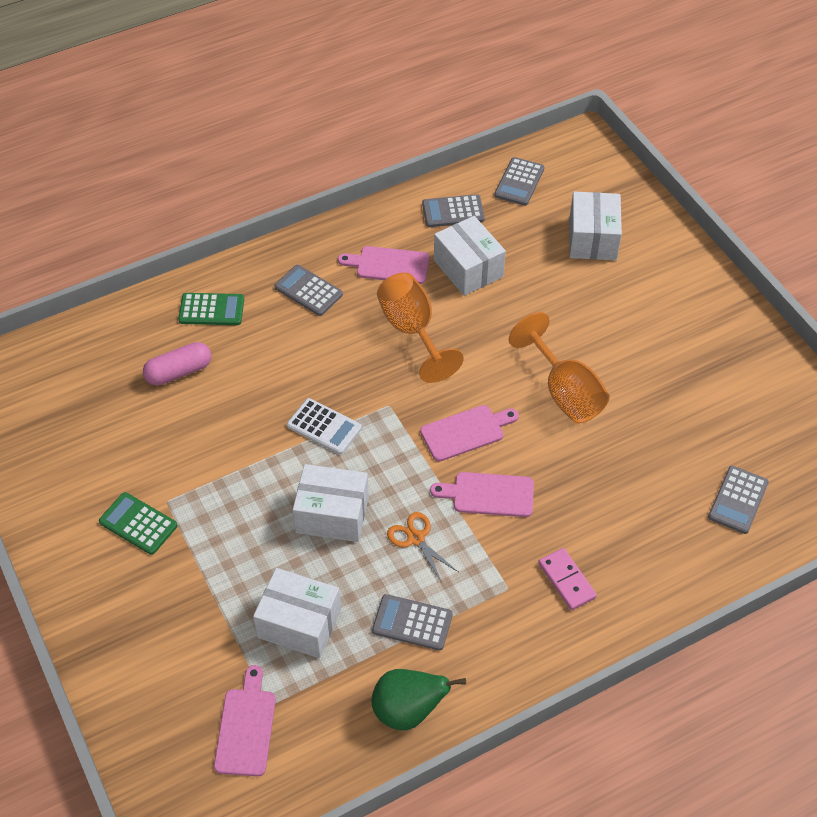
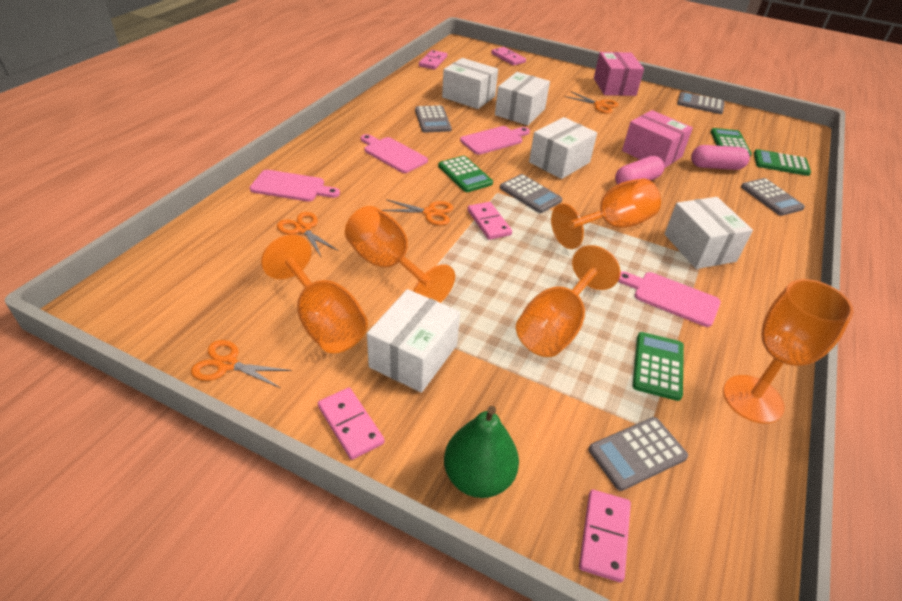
green calculator: [99,492,177,555] [178,293,244,325] = 2 -> [438,156,493,192] [633,332,684,401] [711,128,752,157] [754,149,811,176] = 4
orange goblet: [377,273,464,383] [509,312,610,424] = 2 -> [261,234,368,353] [345,206,455,303] [516,245,621,357] [551,178,661,249] [723,279,854,424] = 5
orange scissors: [387,512,458,583] = 1 -> [191,340,292,388] [277,212,339,256] [382,199,453,225] [565,91,618,114] = 4
pink box: none = 0 -> [594,52,644,96] [622,110,693,168] = 2
pink capsule: [143,342,211,386] = 1 -> [615,156,664,185] [691,145,750,170] = 2
pink domino: [538,548,597,610] = 1 -> [318,388,384,460] [419,50,447,69] [468,202,512,240] [491,47,526,66] [579,490,631,582] = 5
white box: [253,568,341,658] [293,464,369,542] [434,216,506,296] [569,191,622,260] = 4 -> [367,289,460,393] [442,58,498,109] [495,72,550,125] [529,117,597,179] [665,197,753,269] = 5
white calculator: [287,398,362,455] = 1 -> none = 0

